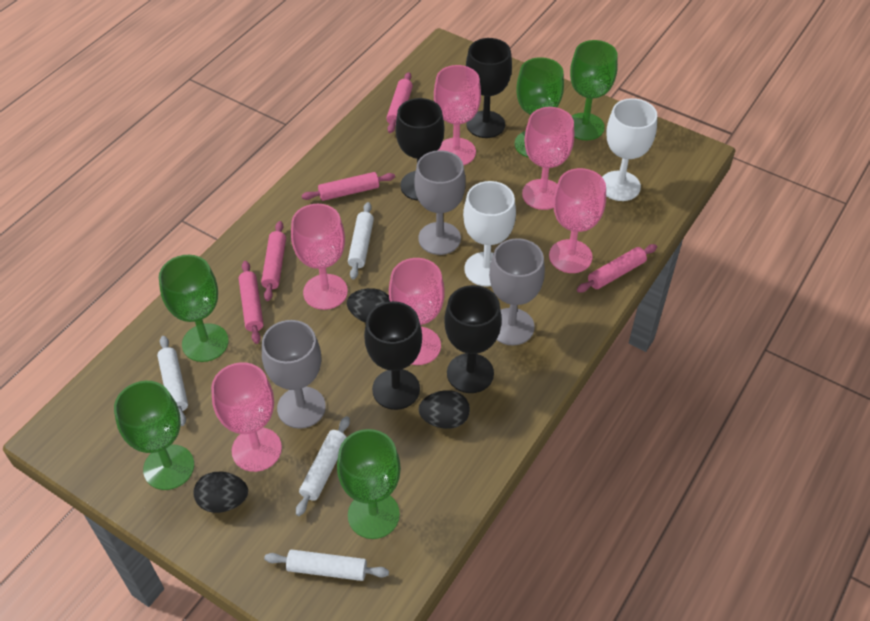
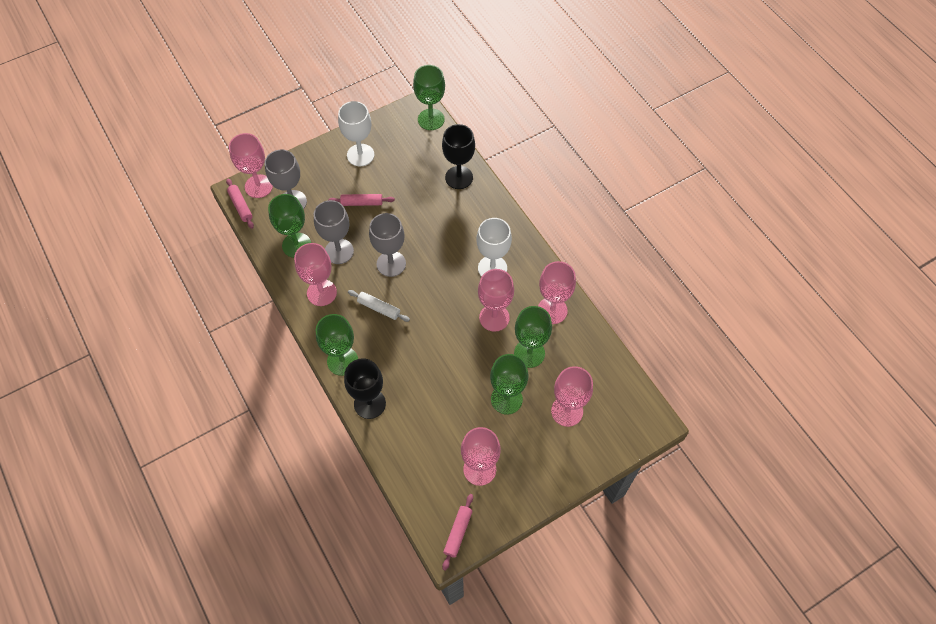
black egg: [193,471,248,513] [347,288,390,323] [418,390,470,429] = 3 -> none = 0
black goblet: [364,301,422,410] [395,98,444,201] [444,285,502,393] [466,38,512,138] = 4 -> [344,359,386,419] [442,124,475,189] = 2
pink rolling pin: [239,261,263,344] [261,221,286,301] [301,172,395,201] [386,72,413,133] [577,244,657,293] = 5 -> [226,179,254,229] [328,194,395,206] [442,494,473,571] = 3
white rolling pin: [157,336,188,426] [264,549,389,581] [296,416,350,516] [348,202,374,279] = 4 -> [348,290,410,322] = 1

